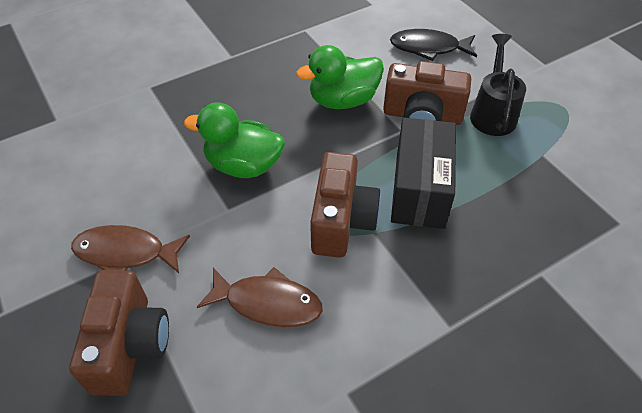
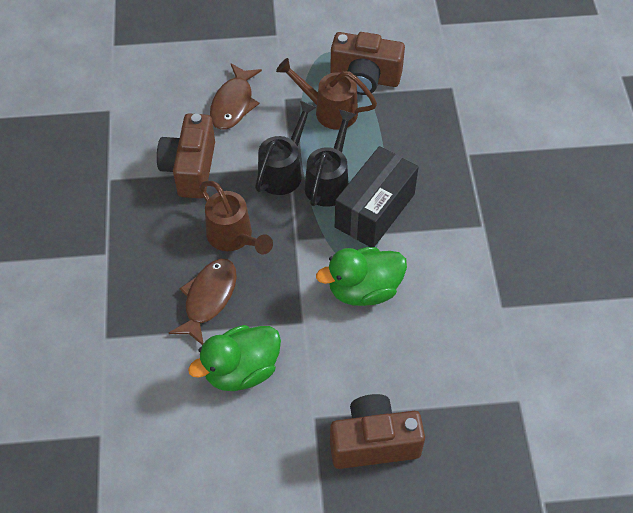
black fish: [390,29,477,61] = 1 -> none = 0
black watering can: [470,34,526,136] = 1 -> [255,101,317,195] [305,109,357,207] = 2
brown watering can: none = 0 -> [199,181,273,255] [276,58,377,130] = 2

